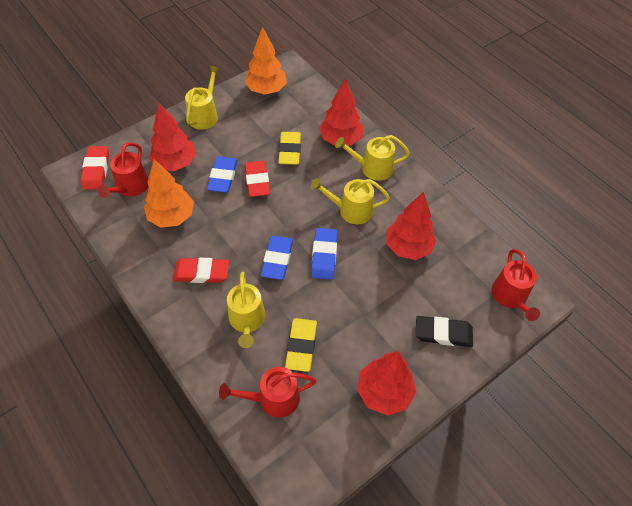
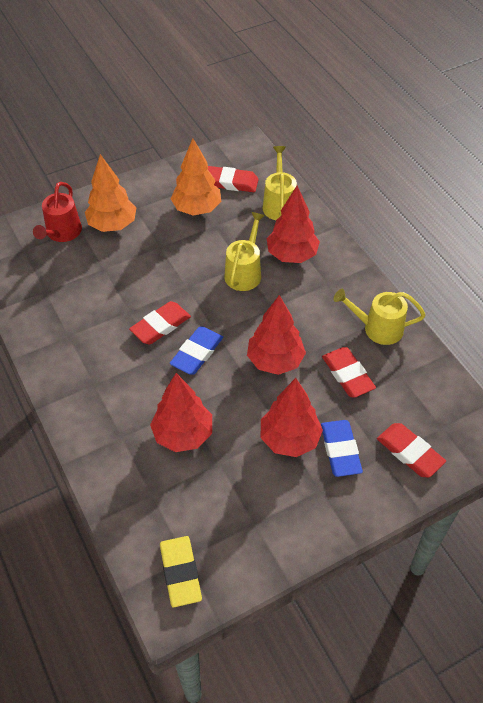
black eraser: [416,316,473,347] = 1 -> none = 0
blue eraser: [207,156,238,193] [261,236,293,280] [311,228,338,279] = 3 -> [170,326,223,374] [321,420,363,477] = 2
red eraser: [81,146,109,190] [173,258,229,283] [245,161,270,197] = 3 -> [129,301,191,344] [207,166,259,192] [322,347,376,398] [377,423,446,478] = 4
red watering can: [97,142,148,198] [219,367,316,418] [492,249,540,321] = 3 -> [33,182,82,242] = 1
yellow eraser: [278,132,301,165] [285,318,317,372] = 2 -> [160,536,202,607] = 1
yellow watering can: [185,65,220,130] [227,272,265,348] [311,178,390,224] [335,135,410,181] = 4 -> [225,212,265,291] [262,146,297,220] [334,289,426,345] = 3

